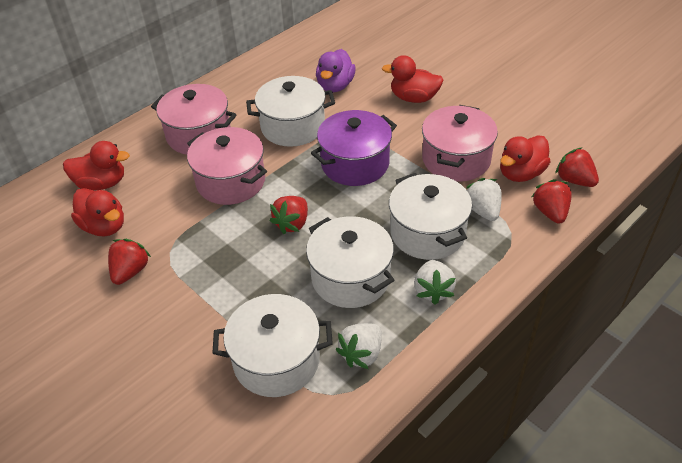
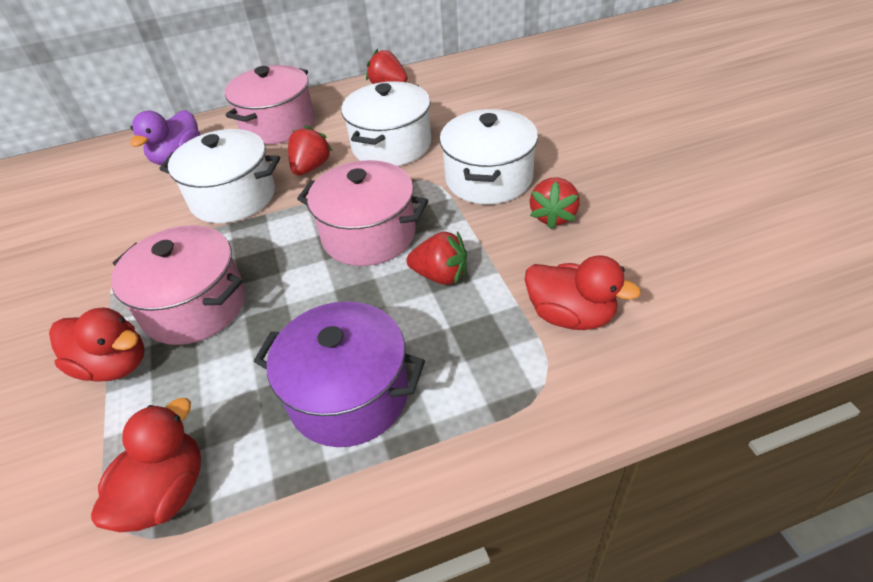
red duck: [63,141,130,191] [71,188,124,236] [382,55,444,103] [500,135,551,182] = 4 -> [49,308,145,381] [91,398,201,532] [525,255,641,330] = 3
white pot: [213,294,333,397] [246,76,335,147] [306,216,394,308] [389,173,472,260] = 4 -> [159,129,280,223] [341,81,431,166] [440,109,538,204] = 3
white strawberry: [335,323,382,369] [414,260,456,304] [466,178,502,221] = 3 -> none = 0

